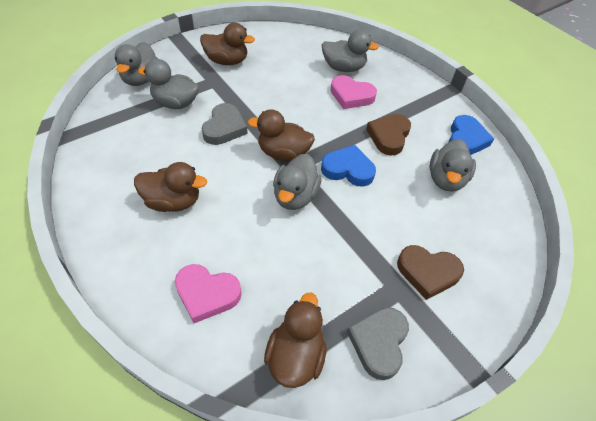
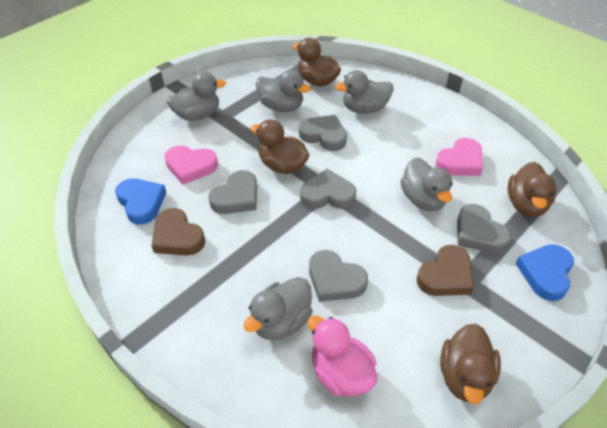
grey heart: [201,103,248,145] [347,307,409,380] = 2 -> [208,170,257,214] [299,115,347,151] [300,169,356,209] [309,250,368,302] [457,204,511,254] = 5
pink duck: none = 0 -> [308,316,377,397] = 1

